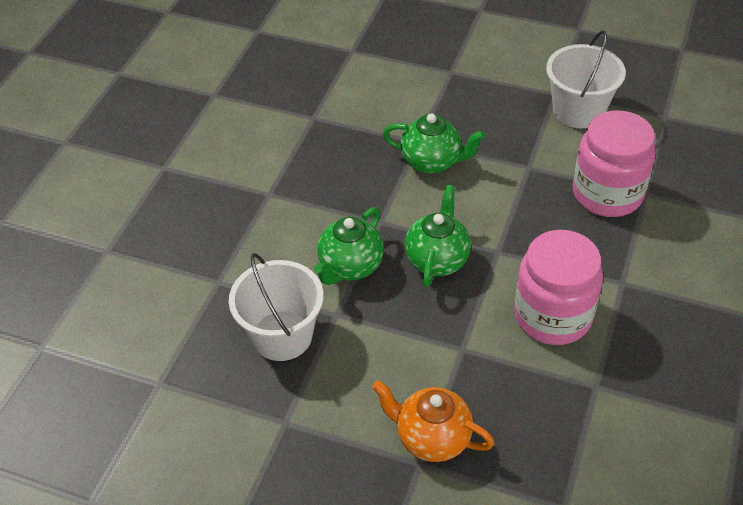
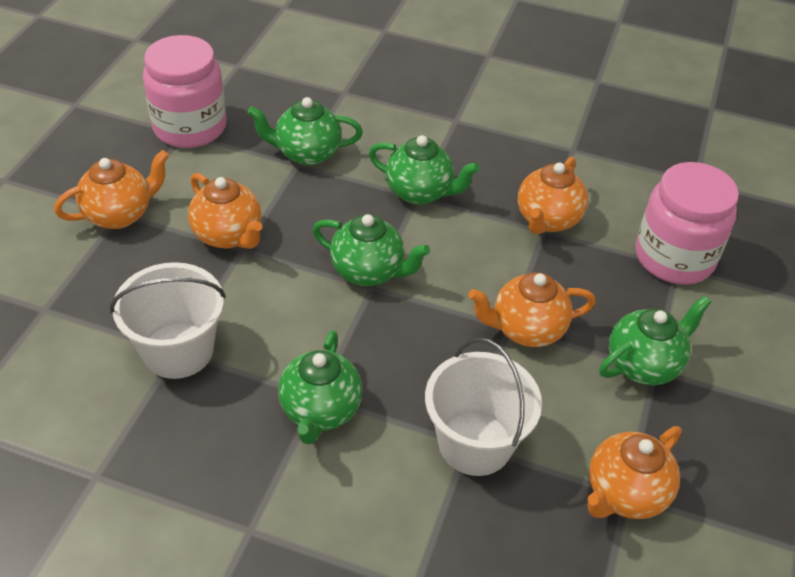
green teapot: [314,207,384,285] [383,113,485,173] [404,185,471,287] = 3 -> [247,97,363,166] [278,330,363,444] [313,214,430,286] [369,135,480,205] [599,295,711,385] = 5
orange teapot: [372,381,494,462] = 1 -> [54,150,169,229] [188,173,262,249] [468,272,596,347] [518,157,588,235] [587,426,682,519] = 5

